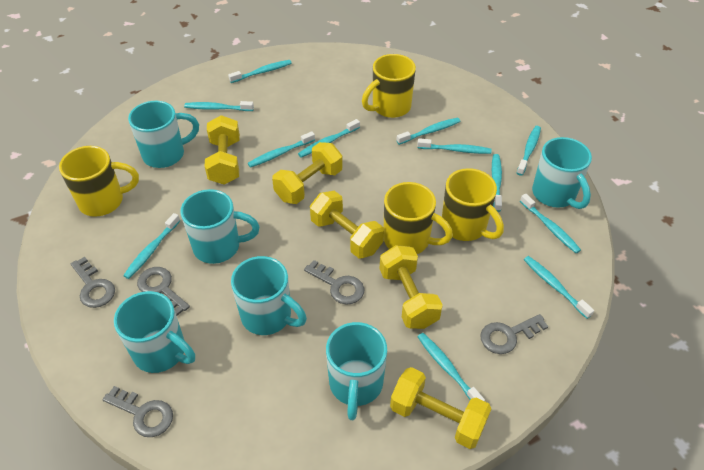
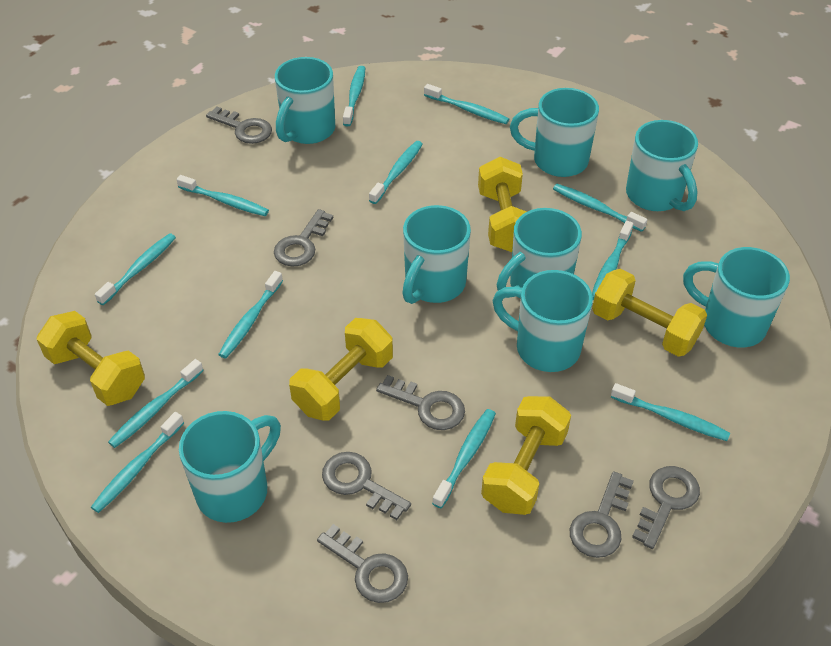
grey key: [71,257,115,308] [102,386,173,437] [137,267,190,316] [304,260,364,305] [480,314,549,354] = 5 -> [206,107,272,144] [274,209,333,267] [317,524,408,603] [322,452,411,520] [376,375,465,430] [570,471,634,558] [632,466,700,549] = 7
turquoise mug: [114,291,195,373] [128,101,199,168] [180,189,260,264] [231,256,307,335] [326,322,387,420] [532,137,592,209] = 6 -> [179,411,281,523] [275,57,335,144] [402,205,471,304] [492,270,593,372] [497,208,582,299] [510,88,599,177] [626,120,698,211] [683,247,790,347] = 8
yellow mug: [59,146,139,217] [362,54,416,118] [384,182,453,254] [442,168,504,241] = 4 -> none = 0

